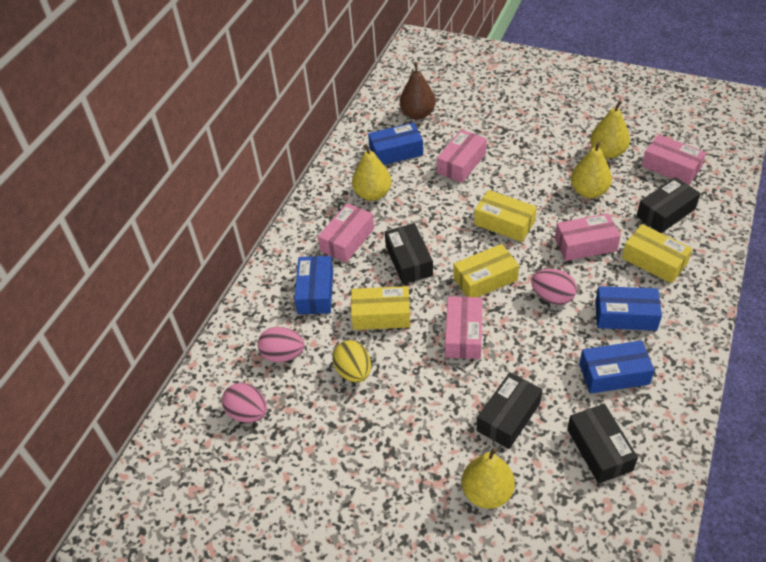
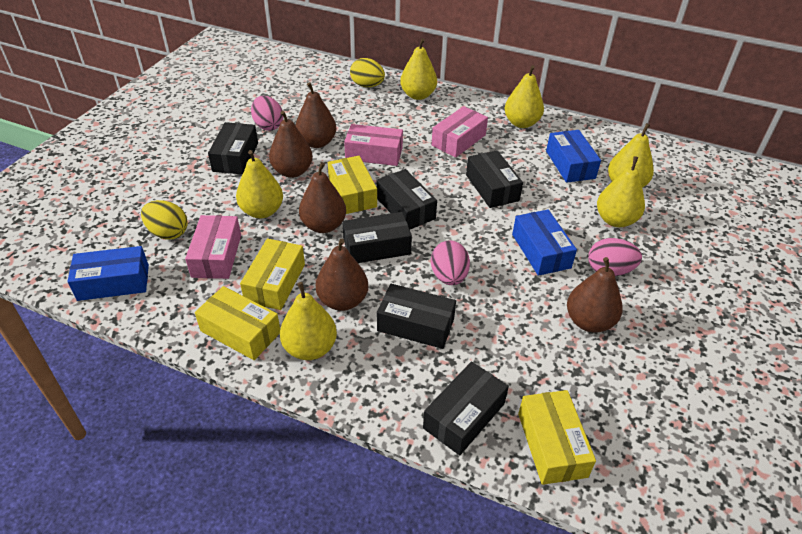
black box: [385,223,433,284] [477,372,542,449] [567,404,638,484] [636,177,701,233] = 4 -> [208,122,258,174] [342,212,412,263] [377,169,437,229] [377,284,456,349] [423,361,509,455] [466,150,523,208] = 6
blue box: [294,256,333,314] [368,123,423,165] [579,340,654,394] [595,286,662,331] = 4 -> [67,246,149,301] [512,210,577,276] [546,130,601,183] = 3
brown pear: [400,63,436,120] = 1 -> [269,111,313,178] [296,82,336,148] [299,162,346,233] [316,239,368,311] [567,257,623,332] = 5
pink box: [318,203,374,262] [437,129,487,183] [445,296,483,359] [555,213,621,261] [642,134,706,185] = 5 -> [185,215,241,279] [344,124,403,166] [432,106,488,157] = 3
yellow egg: [332,340,371,383] = 1 -> [141,200,188,239] [350,58,385,87] = 2
yellow pear: [352,144,391,201] [462,448,515,509] [571,142,612,198] [590,100,630,159] = 4 -> [236,150,283,218] [280,282,337,360] [400,38,437,100] [505,65,544,128] [597,156,645,227] [608,123,654,188] = 6

